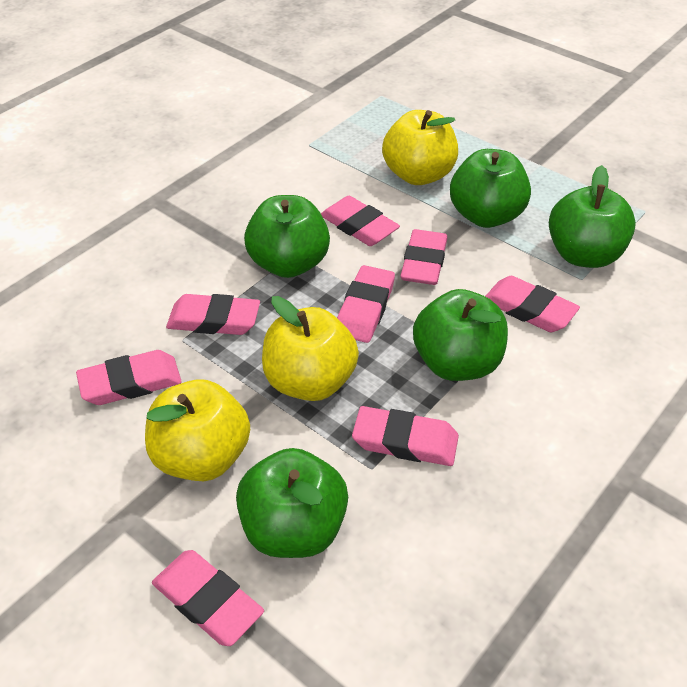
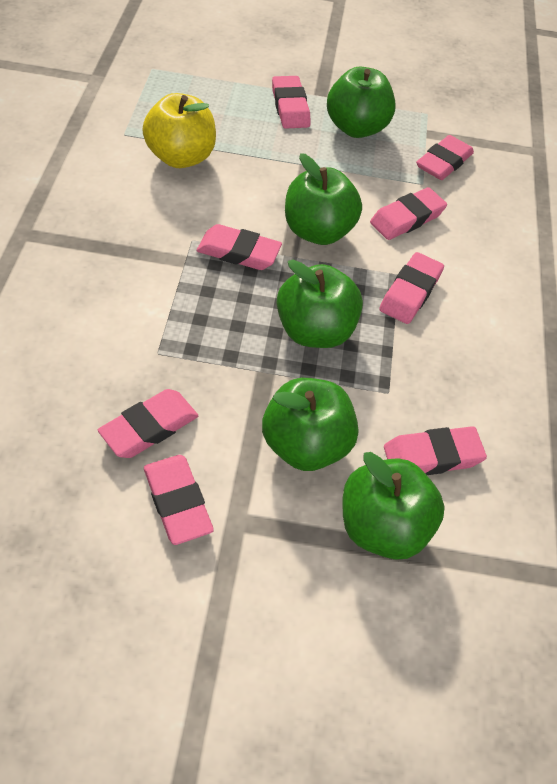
yellow apple: [145,379,250,481] [262,296,359,401] [382,110,458,185] = 3 -> [142,93,216,168] = 1

